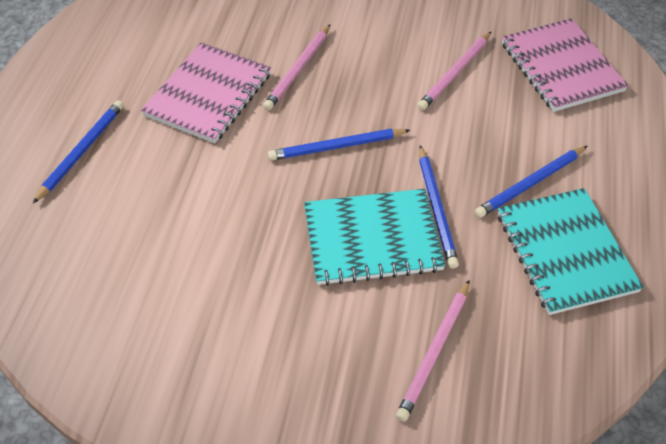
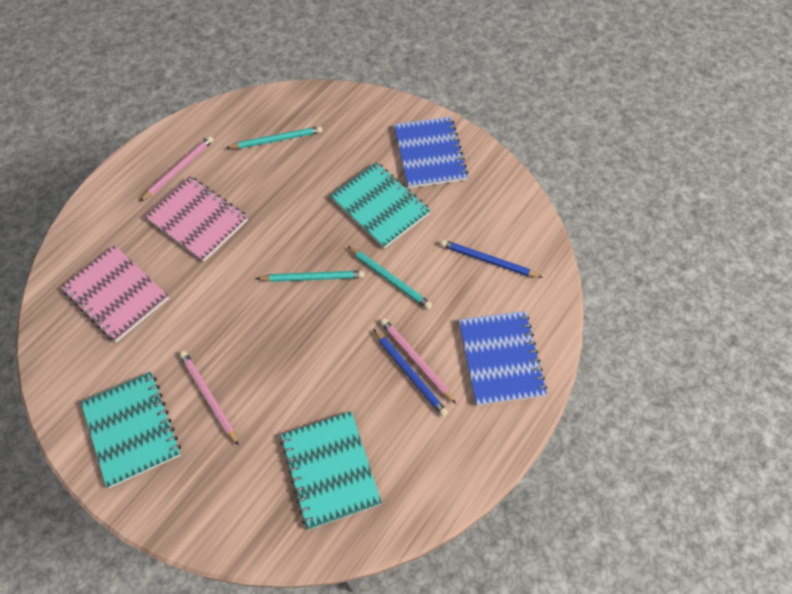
blue notebook: none = 0 -> [394,117,468,188] [459,311,547,406] = 2
blue pencil: [33,100,124,203] [268,129,410,160] [419,145,459,269] [475,146,587,218] = 4 -> [373,329,448,417] [440,240,543,278] = 2
turquoise notebook: [304,189,446,286] [498,188,644,315] = 2 -> [81,372,181,488] [280,411,382,530] [330,162,431,249] = 3
turquoise pencil: none = 0 -> [226,126,323,149] [256,271,365,282] [347,246,432,310] = 3

